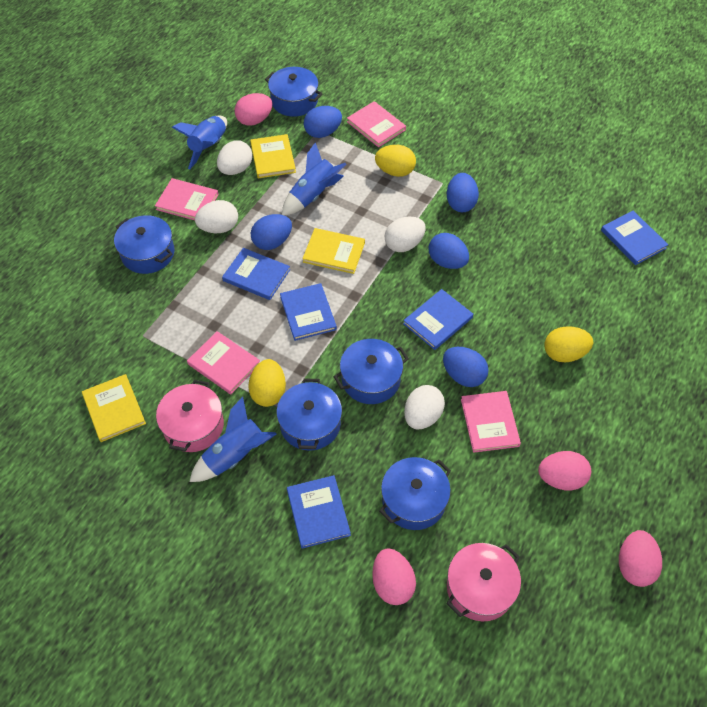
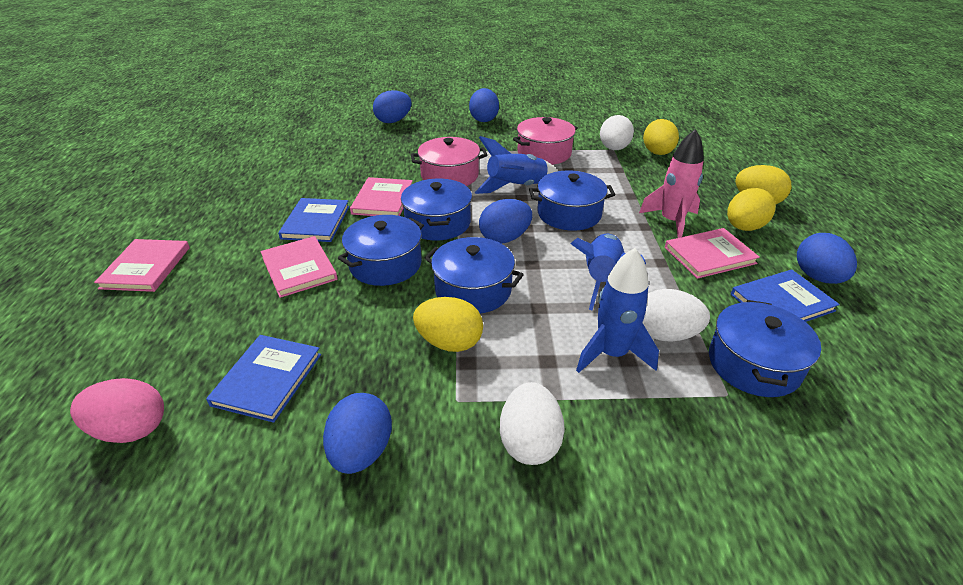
blue book: [222,248,290,300] [280,283,337,341] [287,475,351,549] [403,289,473,350] [601,211,668,265] = 5 -> [206,335,321,423] [278,198,349,242] [731,269,840,322] = 3
pink egg: [235,93,272,126] [372,548,416,605] [538,451,591,491] [619,530,662,587] = 4 -> [70,378,164,443] = 1
pink rocket: none = 0 -> [639,129,704,238] = 1
white egg: [195,200,238,233] [217,140,252,175] [384,217,426,252] [404,385,445,429] = 4 -> [500,382,565,465] [600,115,634,150] [642,289,710,342] = 3
yellow book: [82,374,146,442] [250,134,296,178] [302,228,365,274] = 3 -> none = 0
yellow egg: [248,359,286,407] [375,145,416,177] [544,326,593,362] = 3 -> [413,297,483,352] [643,119,679,155] [727,188,776,231] [735,165,792,205] = 4

